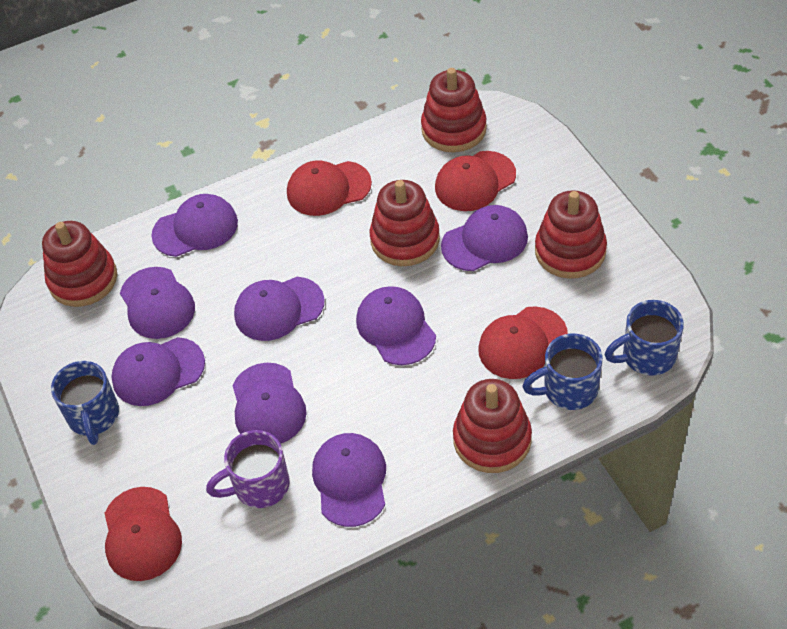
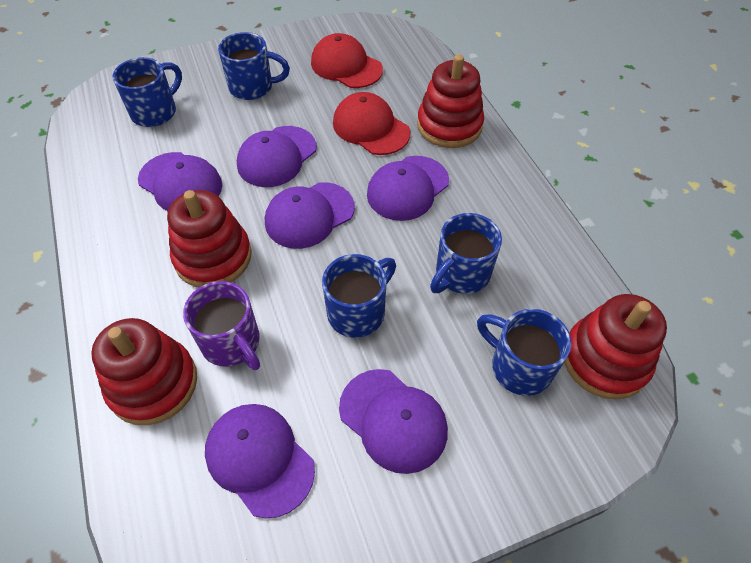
blue mug: [51,361,119,445] [522,334,603,410] [605,300,684,376] = 3 -> [113,57,182,127] [218,32,290,100] [322,254,396,338] [430,213,502,294] [477,309,571,396] = 5
purple cap: [111,337,205,406] [120,267,195,339] [151,194,238,257] [232,363,307,444] [234,277,325,341] [312,433,386,527] [356,286,436,365] [441,205,528,271] = 8 -> [138,152,222,211] [205,404,315,519] [237,126,317,187] [265,182,355,249] [339,369,448,474] [367,156,449,221] = 6
red cap: [104,487,182,581] [287,160,372,216] [435,151,516,211] [478,306,568,379] = 4 -> [311,33,383,88] [333,92,410,155] = 2
red stacking toy: [42,221,117,307] [370,180,440,266] [421,68,487,152] [453,379,532,473] [535,190,607,279] = 5 -> [91,318,197,425] [167,190,252,287] [417,54,484,148] [564,294,667,399] = 4

